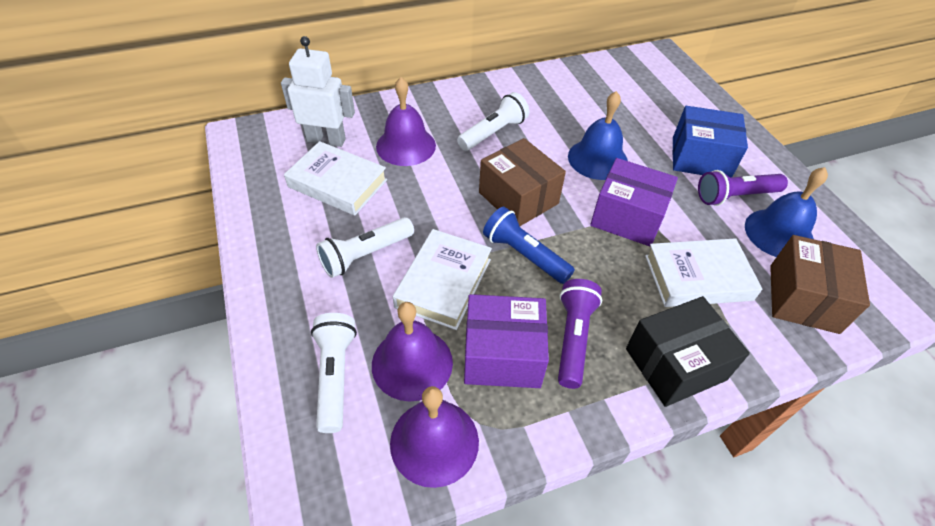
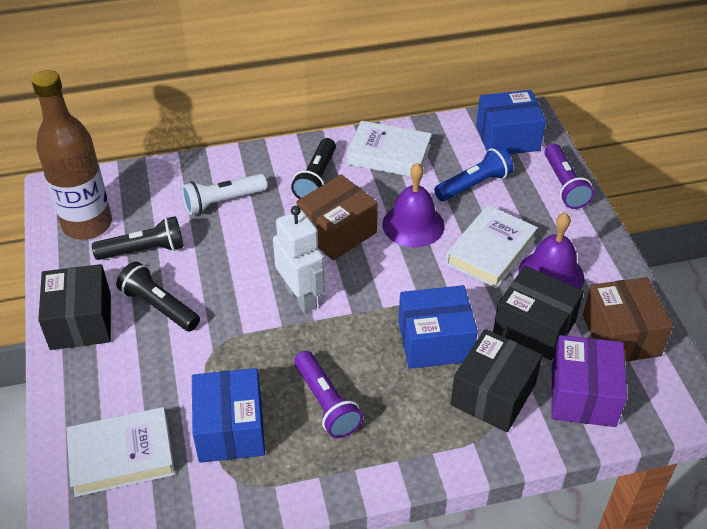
black box: [626,296,750,407] = 1 -> [38,264,111,350] [450,329,543,432] [493,266,584,360] = 3
black flashlight: none = 0 -> [92,216,183,260] [116,261,200,331] [291,138,336,199] = 3
blue bell: [568,91,628,180] [745,167,828,257] = 2 -> none = 0
blue box: [672,106,748,177] = 1 -> [192,368,265,463] [398,285,478,369] [476,90,546,154] = 3
brown bottle: none = 0 -> [32,70,112,240] = 1
purple bell: [372,302,453,401] [376,77,436,166] [390,386,479,488] = 3 -> [382,163,445,248] [518,213,584,289] = 2
purple box: [464,294,549,388] [590,158,678,247] = 2 -> [552,335,627,427] = 1
white flashlight: [311,313,357,433] [316,217,414,278] [457,92,529,151] = 3 -> [182,174,267,215] = 1

